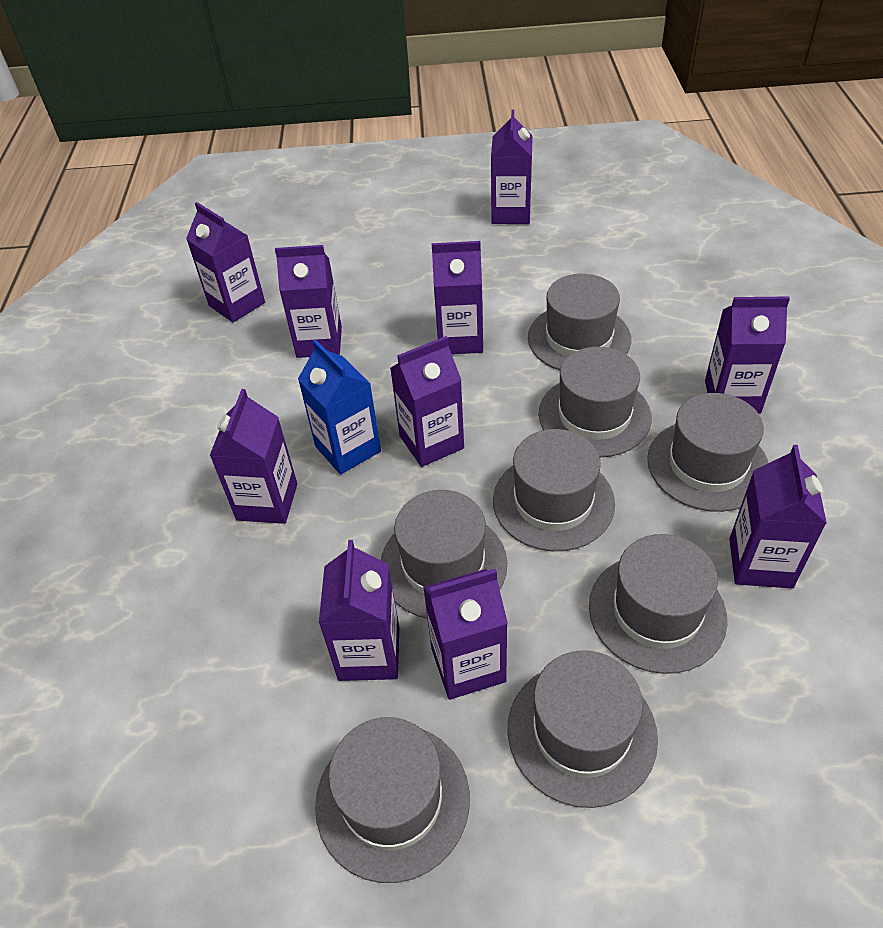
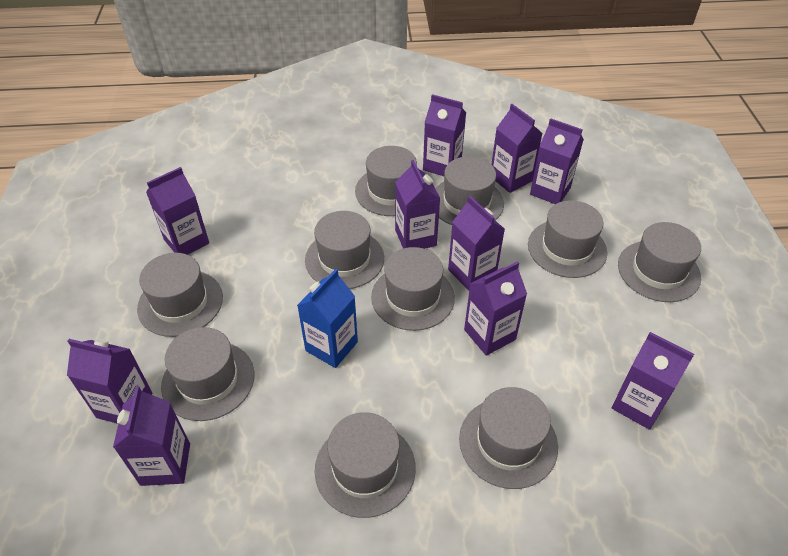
grey hat: [315,717,470,883] [381,490,507,619] [493,429,615,551] [508,650,658,808] [528,274,631,370] [539,347,652,457] [589,534,727,674] [647,393,768,512] = 8 -> [137,253,223,337] [161,327,254,421] [305,211,384,289] [315,412,416,518] [355,146,417,216] [371,247,455,331] [435,156,504,225] [459,387,558,489] [528,200,607,278] [618,222,701,302] = 10

